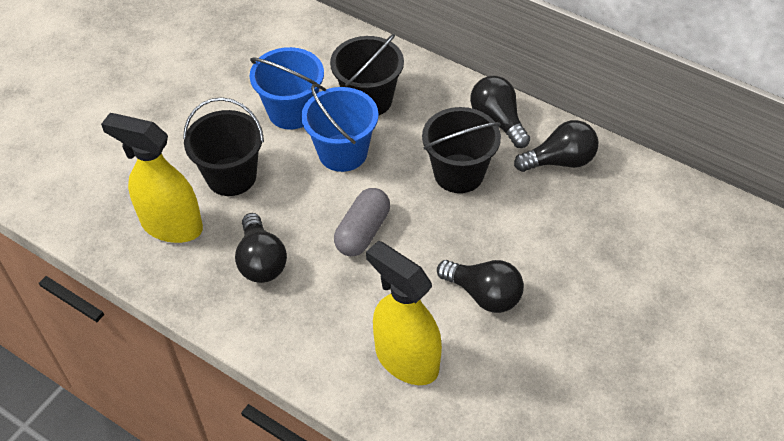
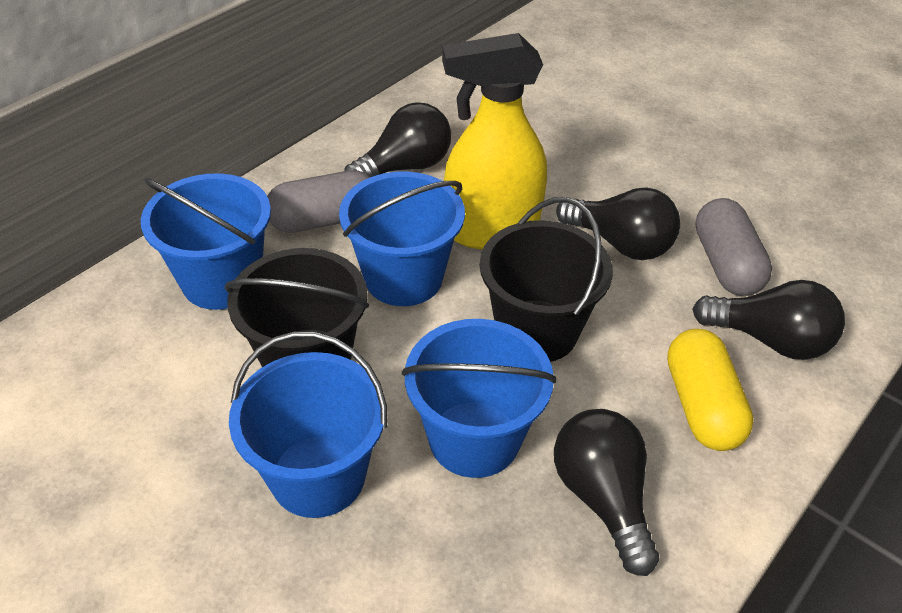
black bucket: [183,97,264,196] [330,34,404,115] [422,107,501,193] = 3 -> [224,248,369,367] [480,197,613,362] = 2
blue bucket: [250,47,324,130] [301,84,379,172] = 2 -> [141,173,271,310] [229,331,387,518] [339,172,465,306] [402,319,556,478] = 4
grey capsule: [334,188,390,256] = 1 -> [267,170,370,233] [695,198,772,296] = 2
yellow capsule: none = 0 -> [667,329,754,451] = 1
yellow spray bottle: [101,113,203,243] [366,241,442,385] = 2 -> [442,33,547,249] = 1

